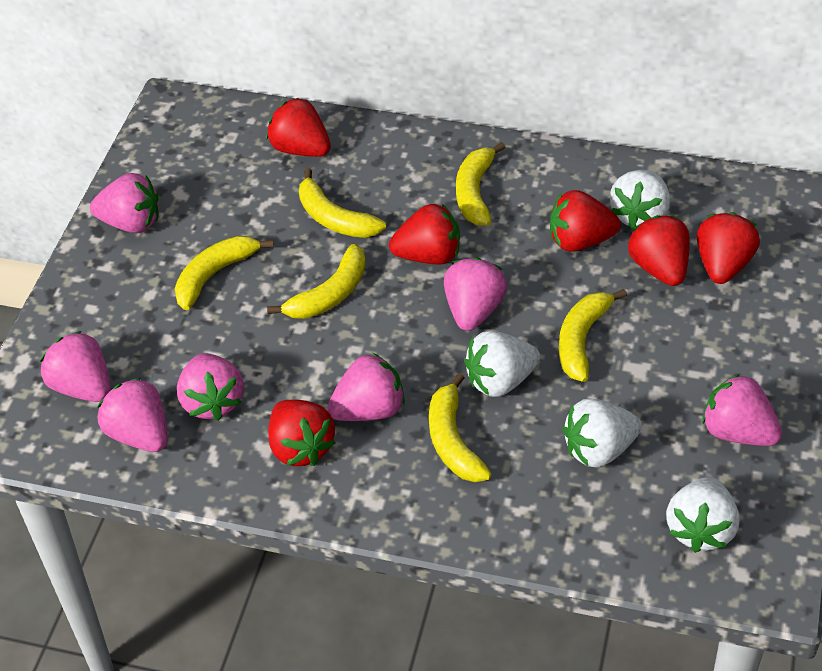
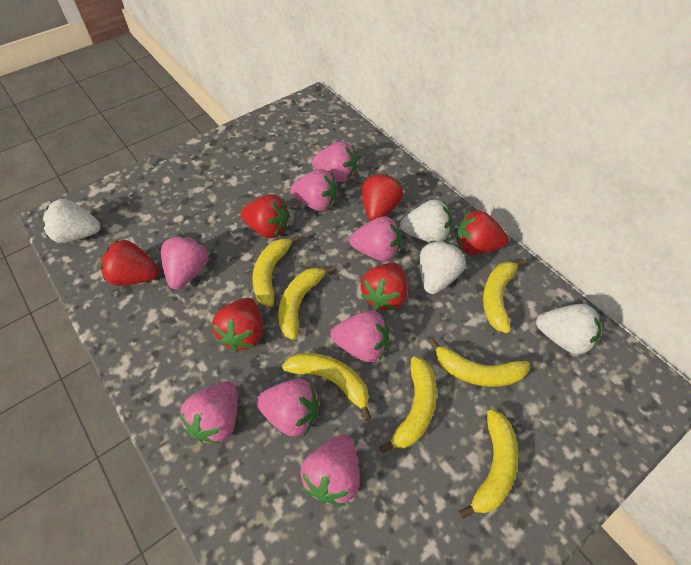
pink strawberry: [40,331,111,402] [90,173,159,233] [98,377,168,452] [177,353,244,421] [327,353,405,421] [444,257,507,331] [702,374,782,446] = 7 -> [161,236,208,289] [179,381,238,444] [256,379,319,437] [290,169,337,211] [300,435,359,506] [312,141,357,182] [330,310,389,362] [349,216,401,261] = 8
yellow banana: [175,236,274,310] [267,244,366,319] [299,168,386,238] [429,373,492,482] [456,142,505,225] [559,289,627,382] = 6 -> [252,235,300,307] [278,266,335,340] [282,353,371,421] [379,356,437,453] [428,338,530,387] [459,409,518,519] [483,259,526,333] = 7

